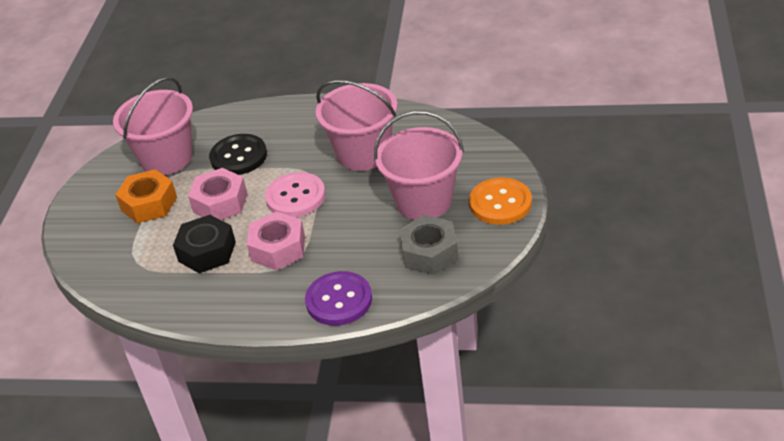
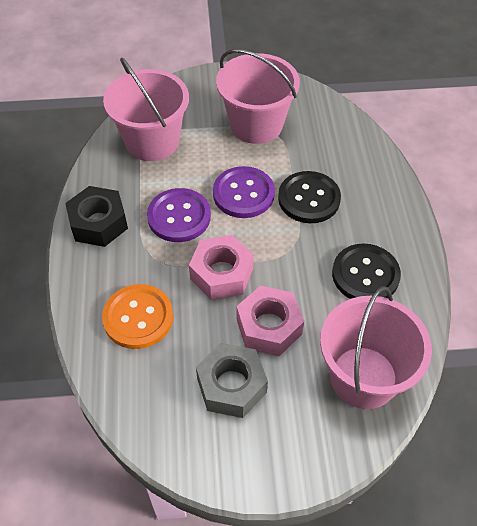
black button: [209,134,267,175] = 1 -> [278,171,341,223] [332,243,401,299] = 2
orange nut: [115,169,177,223] = 1 -> none = 0
pink button: [265,172,326,217] = 1 -> none = 0
purple button: [305,271,372,326] = 1 -> [147,188,211,242] [213,166,275,218] = 2

